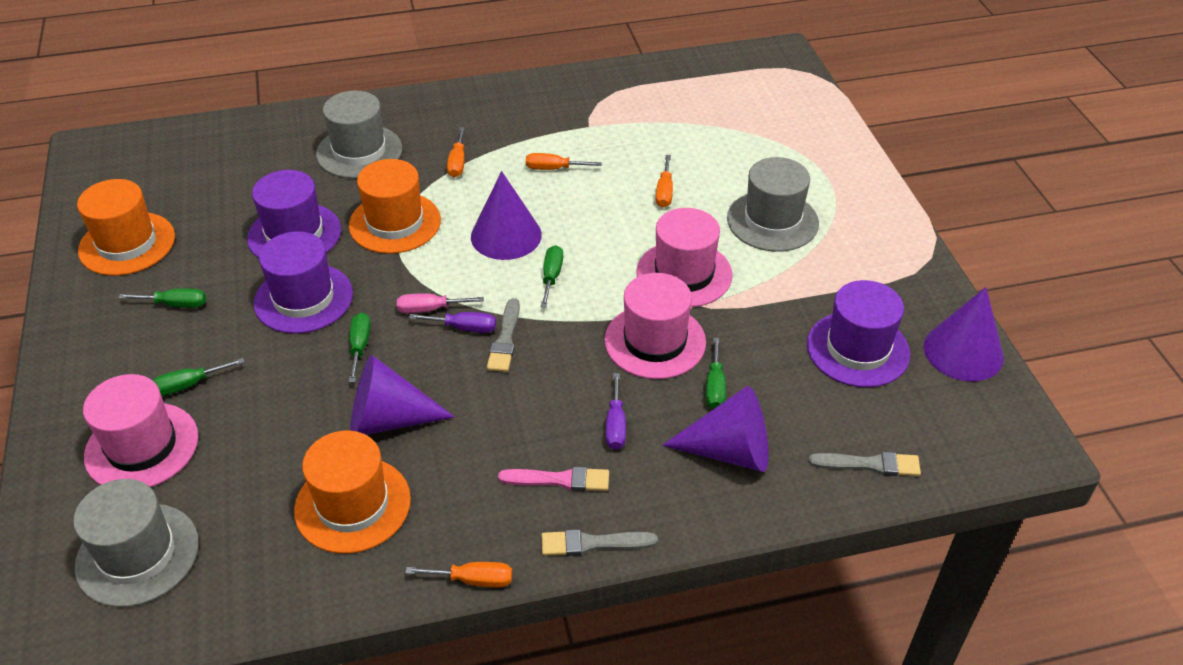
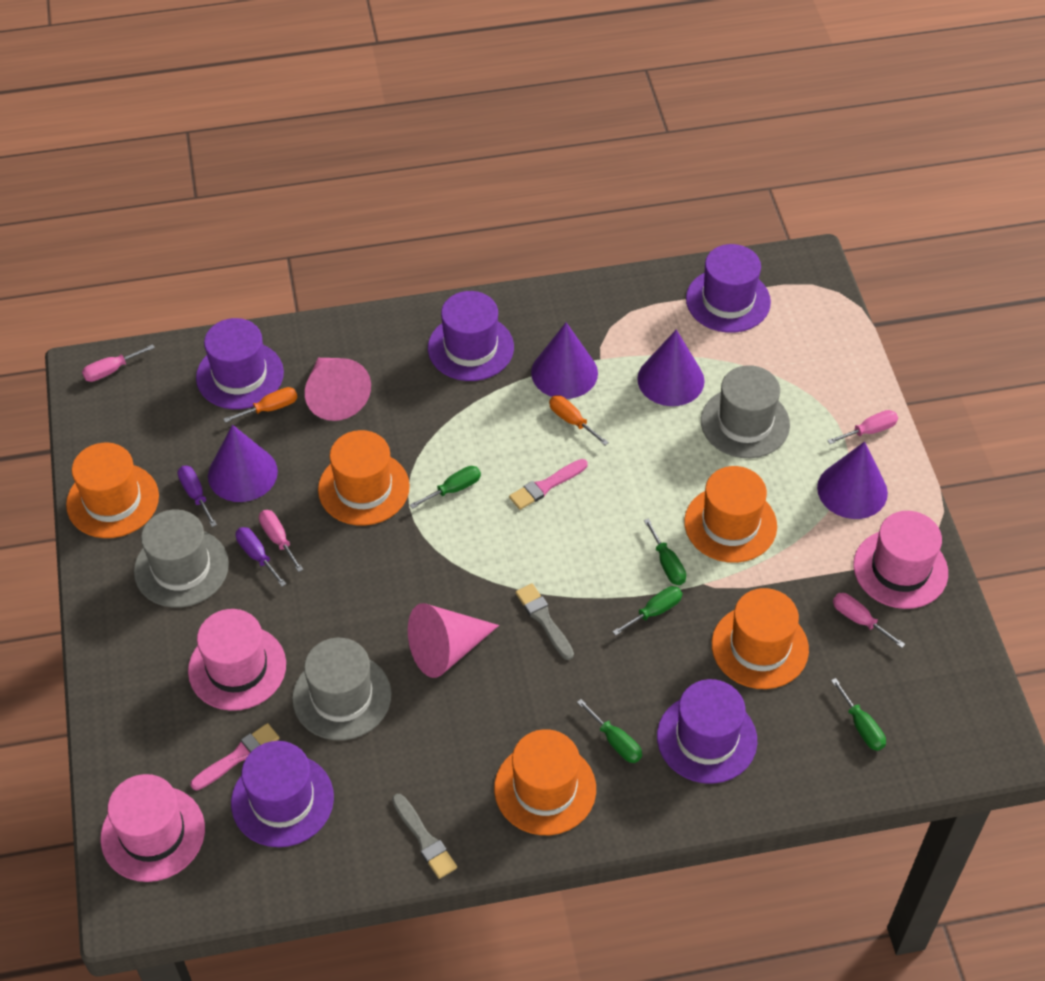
grey brush: [487,298,520,372] [542,529,658,556] [808,452,921,476] = 3 -> [392,794,457,879] [515,583,574,660] = 2
orange hat: [77,179,175,276] [294,431,411,554] [349,159,441,254] = 3 -> [66,443,159,538] [318,430,410,526] [494,729,596,835] [684,466,777,563] [712,588,809,689] = 5
orange screwdriver: [406,562,512,588] [447,127,465,177] [526,153,602,170] [656,155,673,207] = 4 -> [223,387,297,423] [549,395,609,445] = 2
pink brush: [498,467,609,491] = 1 -> [190,723,280,790] [509,459,588,510] = 2
pink cone: none = 0 -> [305,358,371,421] [408,603,499,678] = 2
pink screwdriver: [397,293,484,313] = 1 -> [82,344,155,382] [259,510,303,572] [827,410,898,444] [833,593,905,648] = 4
purple hat: [247,170,341,258] [253,231,353,334] [807,280,911,387] = 3 -> [196,318,284,409] [231,741,334,847] [428,291,514,381] [657,679,757,784] [686,244,771,333] = 5

